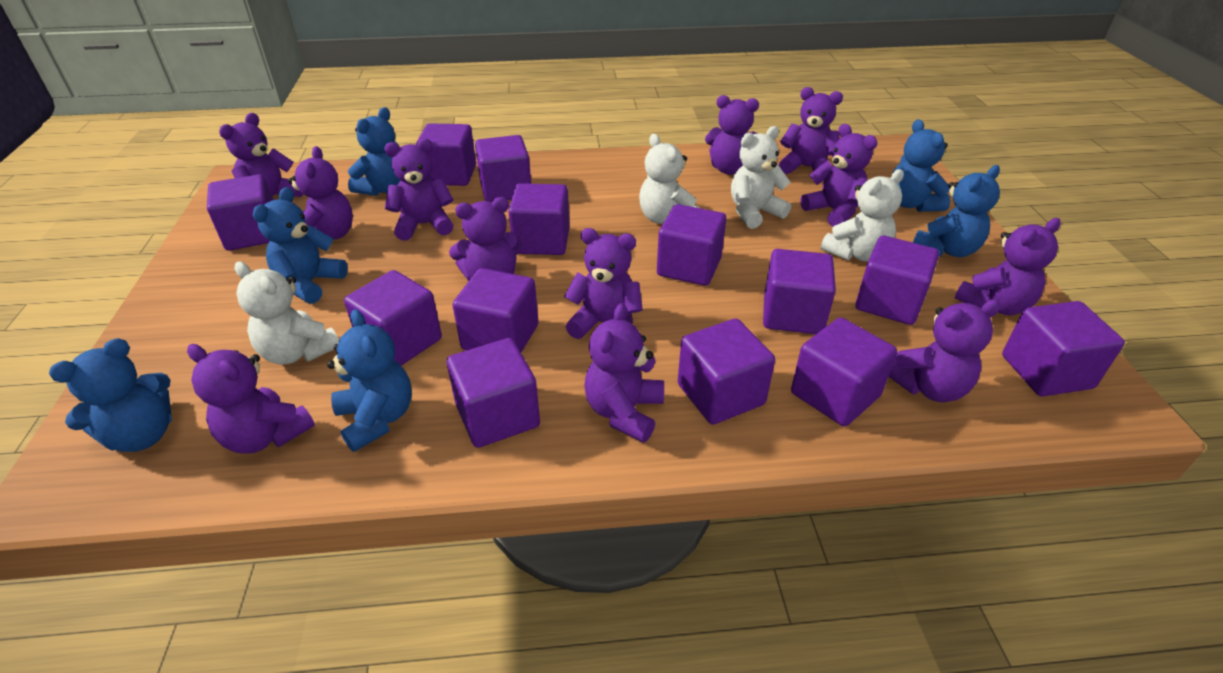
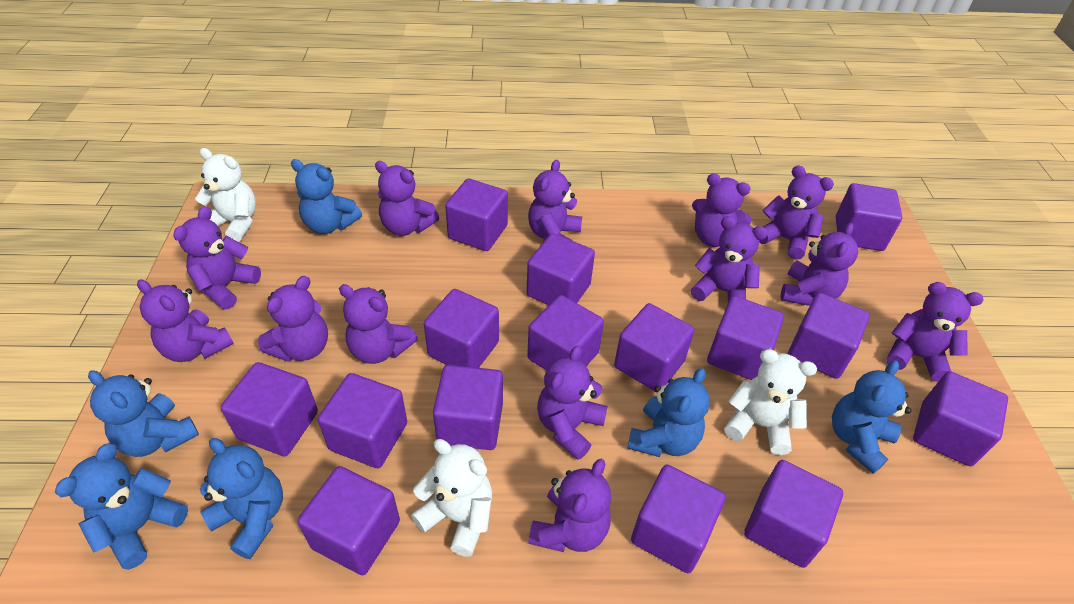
purple cube: [207,174,272,251] [344,270,442,366] [416,123,476,186] [447,338,540,448] [452,268,539,353] [475,135,531,202] [508,183,570,255] [657,204,726,286] [678,319,775,425] [763,249,836,334] [791,317,897,426] [855,236,939,325] [1002,301,1125,396] = 13 -> [221,362,318,456] [298,466,400,575] [318,373,407,468] [424,289,499,368] [433,365,503,450] [445,179,508,251] [526,233,595,305] [527,295,604,370] [614,303,695,392] [631,465,726,573] [707,296,784,380] [744,460,843,568] [788,293,870,379] [836,183,902,251] [913,371,1008,466] = 15
purple teddy bear: [187,344,315,454] [219,113,304,200] [288,146,353,240] [384,139,453,240] [449,197,523,281] [564,228,643,339] [584,303,664,443] [705,95,759,175] [779,87,843,174] [800,124,877,227] [888,299,1001,402] [955,218,1061,315] = 12 -> [137,279,234,362] [173,206,261,310] [258,276,328,362] [339,284,418,364] [375,161,439,236] [528,160,582,242] [528,459,611,552] [537,346,608,460] [691,216,767,302] [692,173,752,247] [759,165,834,260] [781,223,858,306] [886,282,983,382] = 13
white teddy bear: [234,261,339,365] [639,134,699,224] [731,126,791,229] [821,169,904,261] = 4 -> [195,148,256,242] [411,439,492,557] [724,349,817,455] = 3

